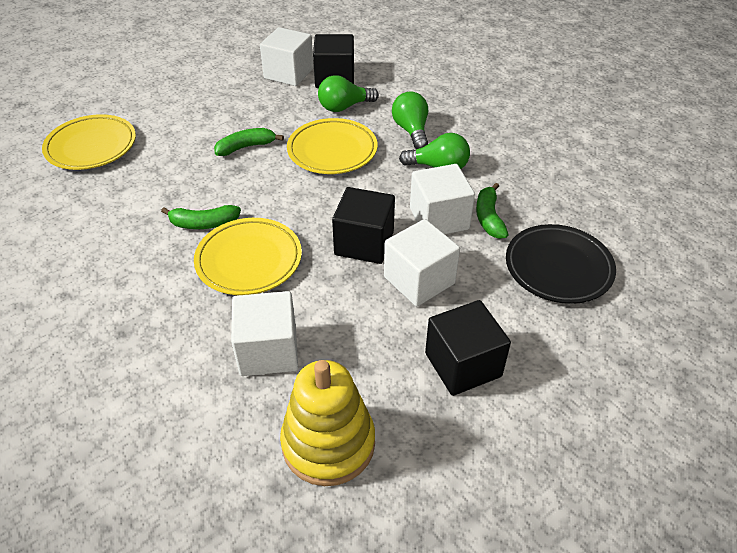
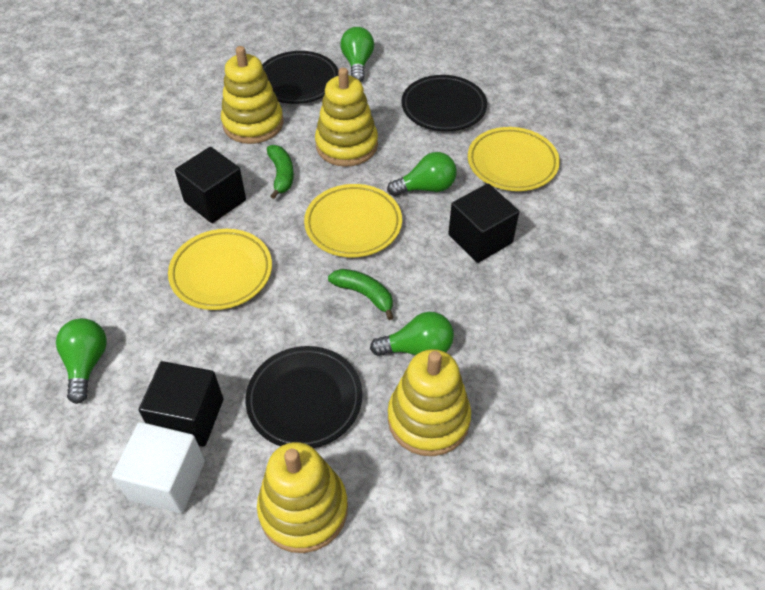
black plate: [506,224,616,304] = 1 -> [246,346,362,448] [262,51,338,104] [401,75,487,131] = 3
green banana: [161,205,241,229] [214,128,284,156] [476,183,508,239] = 3 -> [267,145,294,199] [328,269,394,320] = 2
green light bulb: [318,75,379,112] [392,91,428,149] [399,133,470,169] = 3 -> [56,318,107,404] [340,27,374,82] [370,312,454,356] [387,152,457,196] = 4
white cube: [231,291,298,376] [260,27,314,86] [384,219,460,306] [410,164,475,234] = 4 -> [112,422,205,514] = 1
yellow stacking toy: [280,360,375,486] = 1 -> [221,46,284,144] [257,442,348,553] [315,68,378,167] [388,349,471,456] = 4

